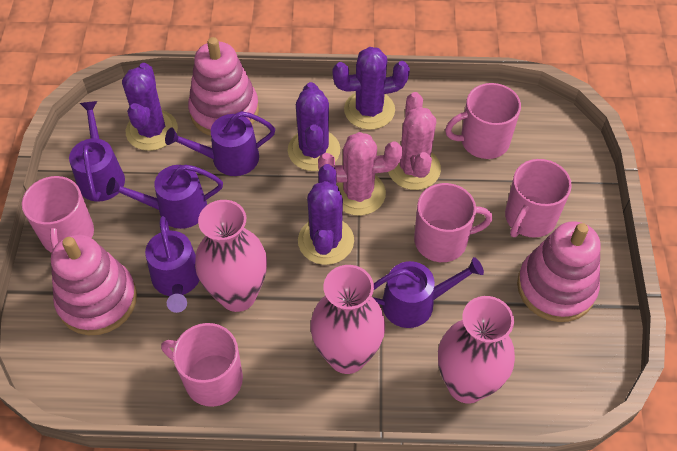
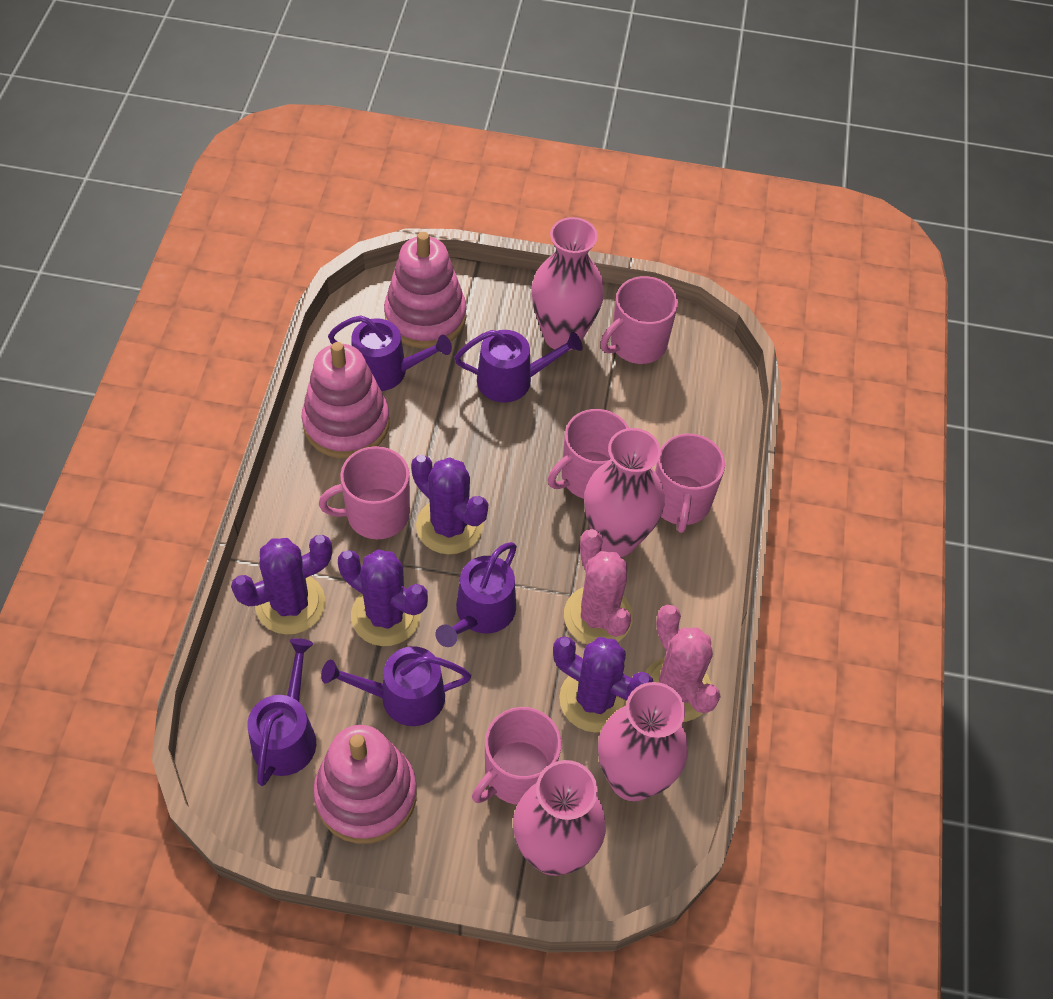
pink vase: [195,200,267,312] [310,265,385,374] [438,296,515,404] = 3 -> [513,760,606,876] [531,217,604,351] [584,428,664,557] [598,682,688,801] = 4

